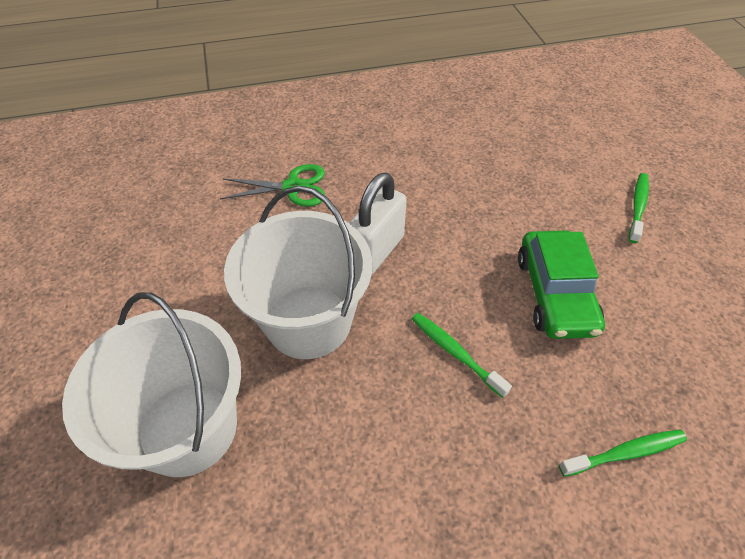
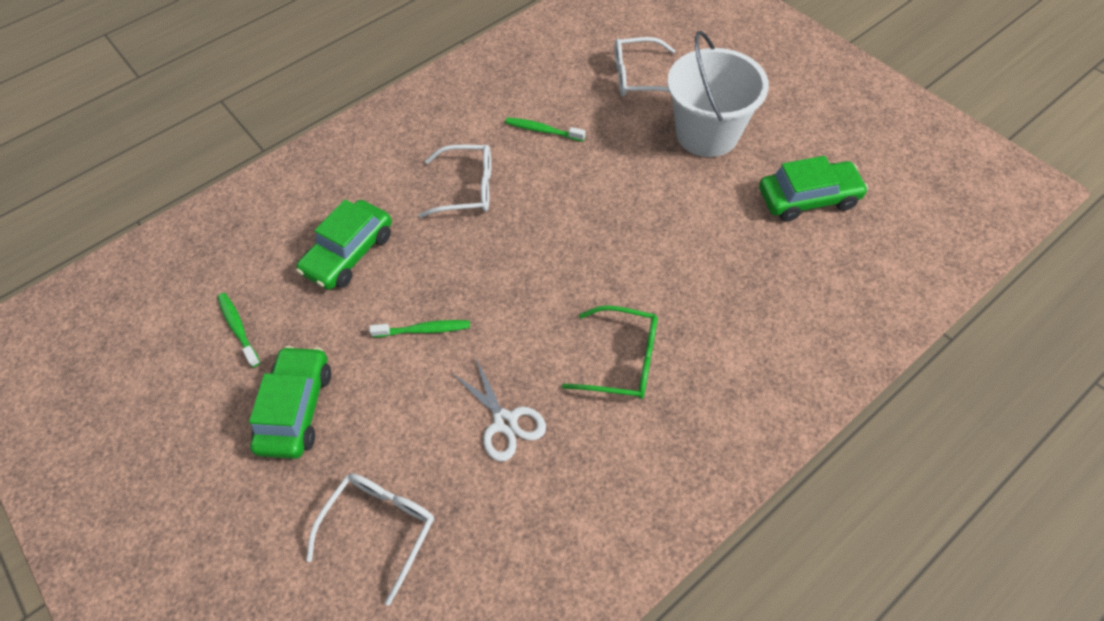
green car: [518,231,605,339] = 1 -> [249,346,331,459] [296,199,392,290] [759,156,868,222] = 3
green glasses: none = 0 -> [562,305,658,399] = 1
green scissors: [220,164,325,207] = 1 -> none = 0
white bucket: [62,292,241,477] [224,186,372,359] = 2 -> [667,31,769,157] = 1
white glasses: none = 0 -> [306,473,434,606] [418,145,491,218] [615,37,675,97] = 3
white padlock: [349,172,407,275] = 1 -> none = 0
white scissors: none = 0 -> [451,359,546,462] = 1

